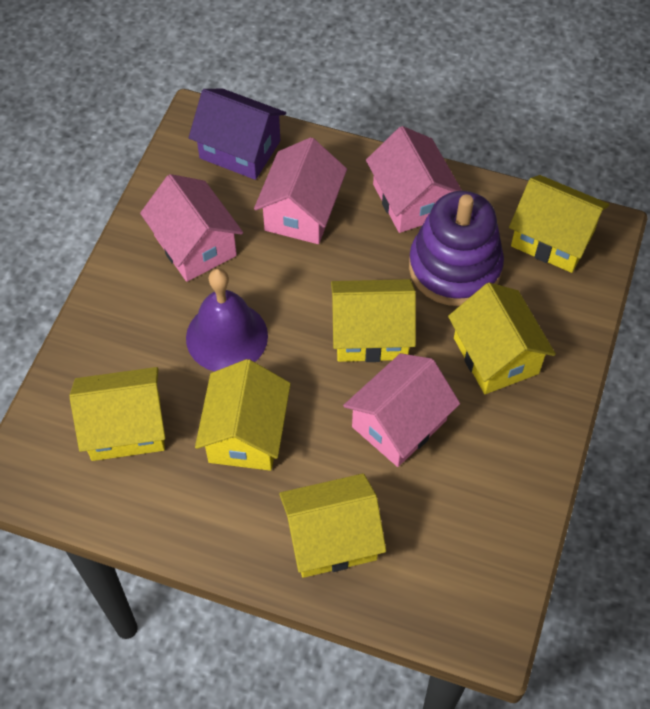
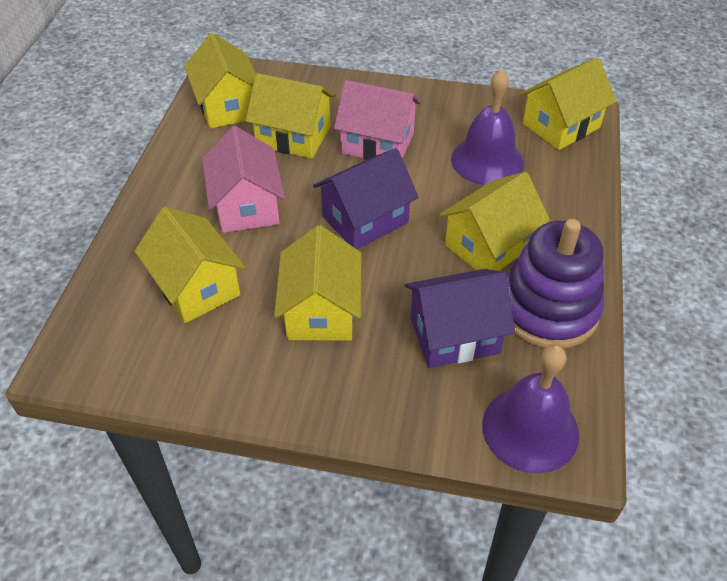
pink house: [140,174,243,282] [254,137,347,244] [343,353,460,467] [366,126,462,233] = 4 -> [202,126,285,233] [334,80,421,160] = 2
purple bell: [186,268,268,372] = 1 -> [451,69,524,185] [482,345,579,473] = 2
purple house: [189,89,286,180] = 1 -> [313,148,419,249] [405,269,515,368] = 2

